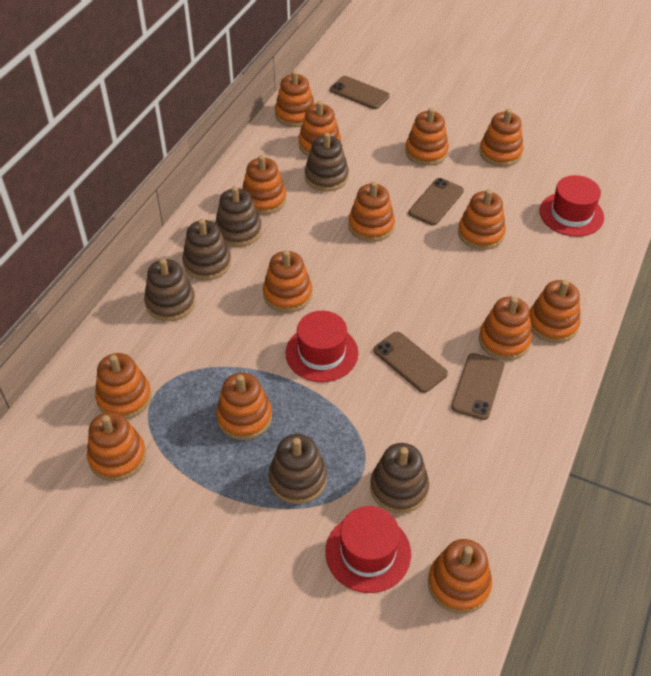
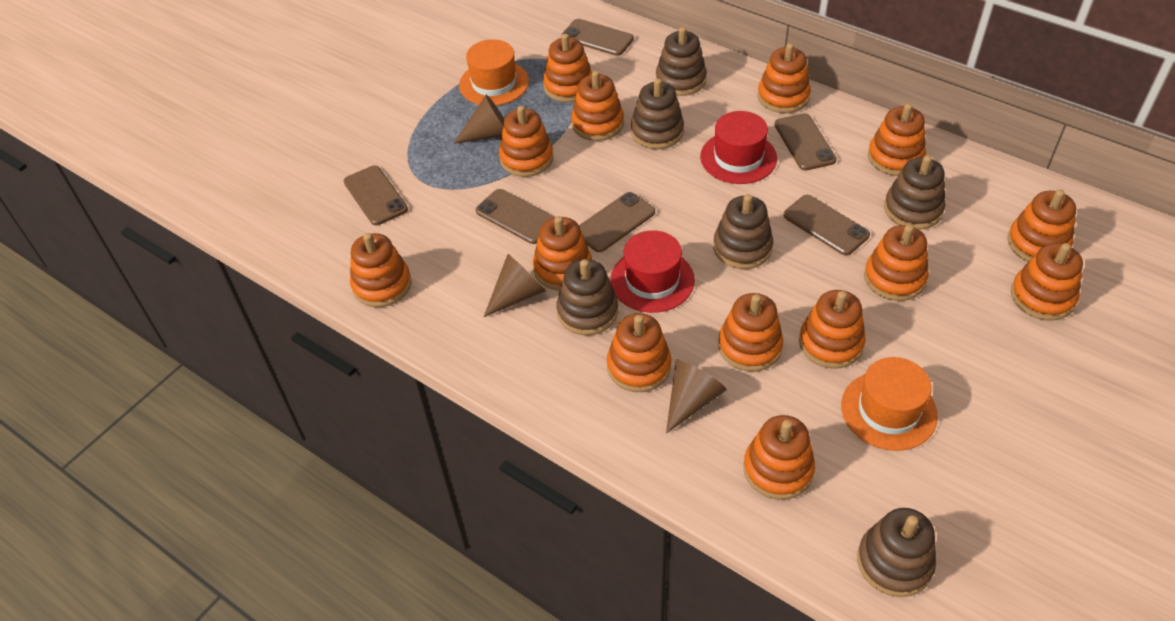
brown cone: none = 0 -> [454,95,504,144] [484,254,546,317] [666,360,727,434] = 3
brown phone: [330,76,389,109] [374,332,448,393] [409,178,464,225] [451,353,504,420] = 4 -> [344,166,408,225] [476,189,555,244] [562,19,634,56] [579,192,655,252] [774,113,837,171] [784,195,870,256] = 6
orange hat: none = 0 -> [459,39,529,106] [841,357,938,451] = 2
red hat: [285,311,358,382] [325,506,411,593] [539,175,604,237] = 3 -> [610,230,695,313] [700,111,777,184] = 2

